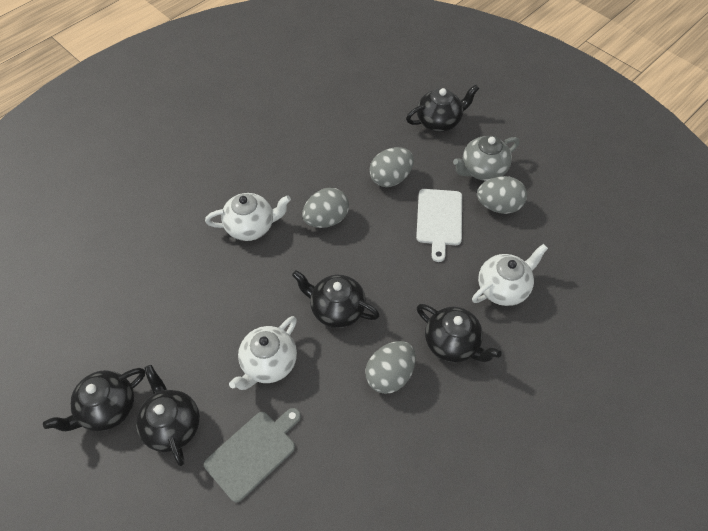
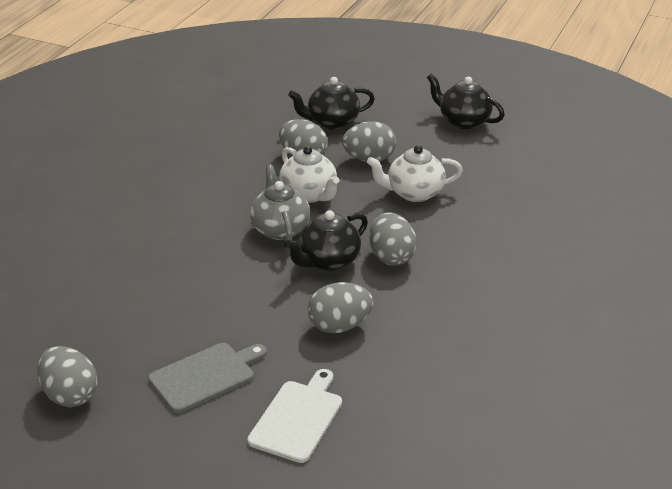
black teapot: [43,368,145,431] [136,365,200,466] [292,270,380,328] [406,85,479,132] [417,304,502,363] = 5 -> [285,210,368,271] [288,77,375,130] [427,74,505,129] = 3
grey egg: [302,188,349,228] [365,341,416,394] [369,147,414,187] [477,176,527,214] = 4 -> [37,346,97,407] [279,119,328,157] [308,282,373,333] [342,121,396,162] [369,212,417,266] = 5
white teapot: [205,193,291,241] [229,316,297,390] [472,244,548,306] = 3 -> [279,146,339,203] [367,145,463,202] = 2

